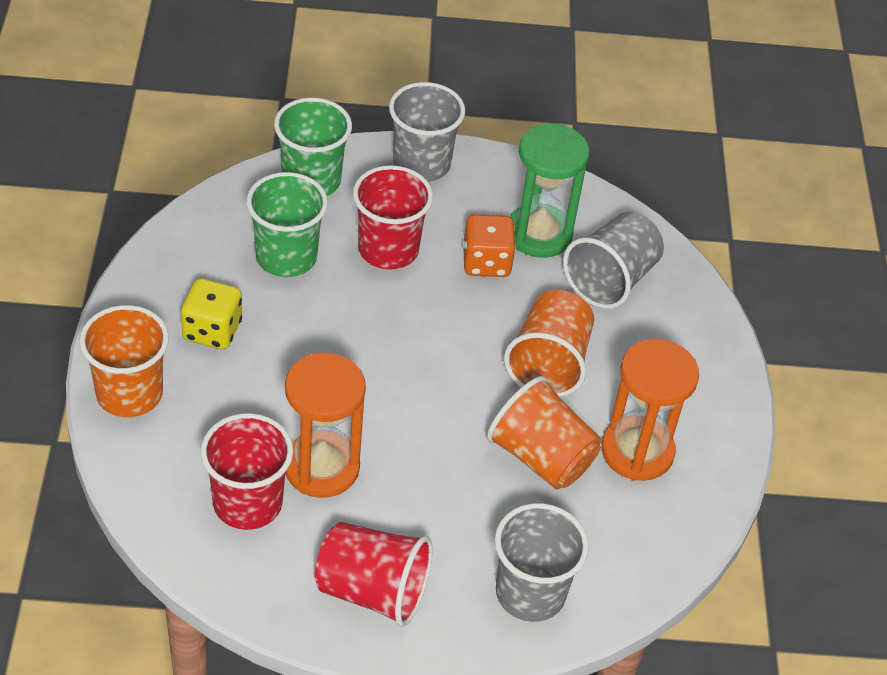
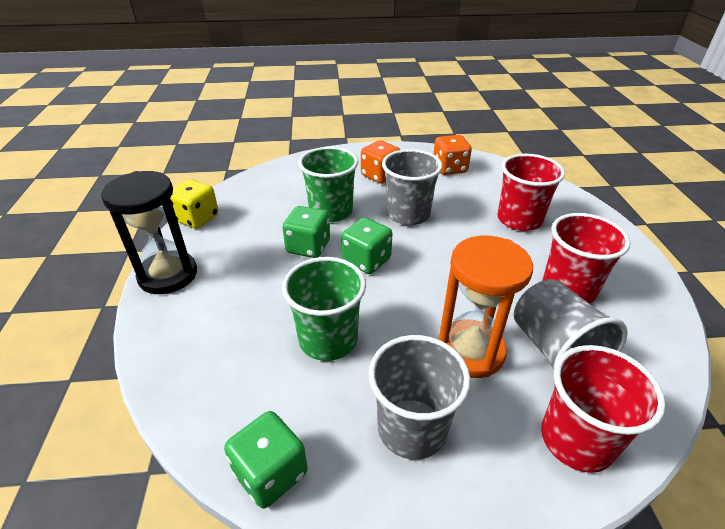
black hourglass: none = 0 -> [101,171,197,294] = 1
green dice: none = 0 -> [224,411,308,509] [282,206,330,258] [341,217,392,274] = 3
green hourglass: [510,123,590,258] = 1 -> none = 0
orange cup: [79,305,169,417] [487,376,601,489] [504,290,594,397] = 3 -> none = 0
orange dice: [463,214,516,277] = 1 -> [361,140,400,184] [433,135,472,175] = 2
orange hourglass: [285,353,366,498] [601,339,699,481] = 2 -> [438,236,533,378] = 1

